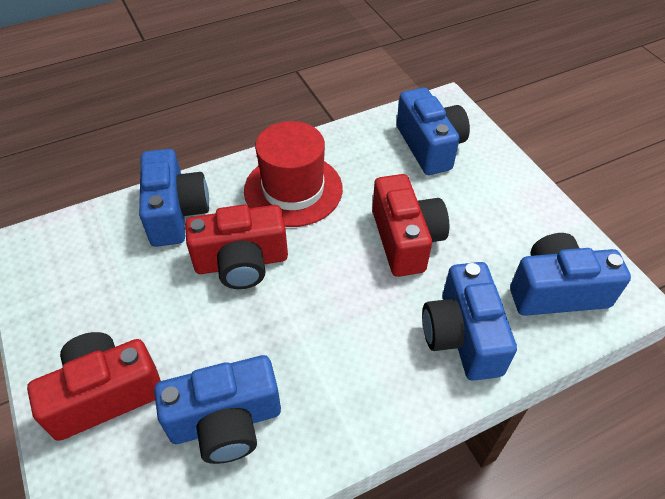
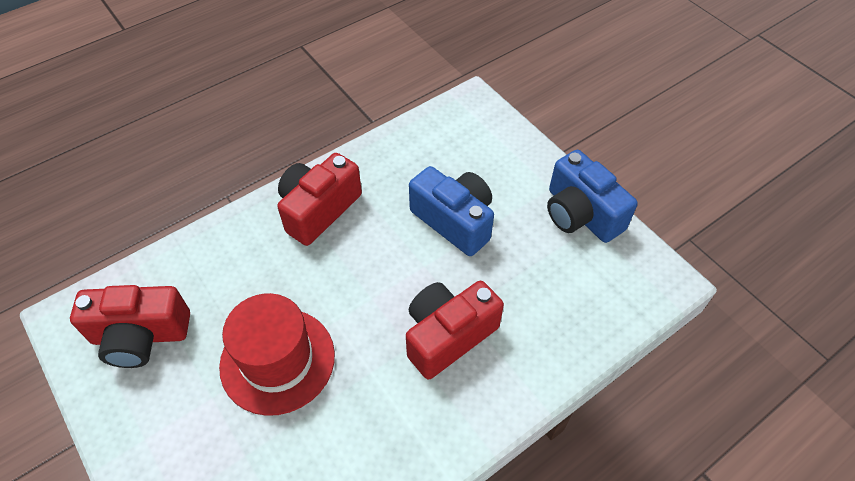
blue camera: [139,149,209,247] [154,355,281,464] [397,88,470,175] [422,262,517,381] [510,233,631,316] = 5 -> [409,166,494,256] [547,150,638,243] = 2

